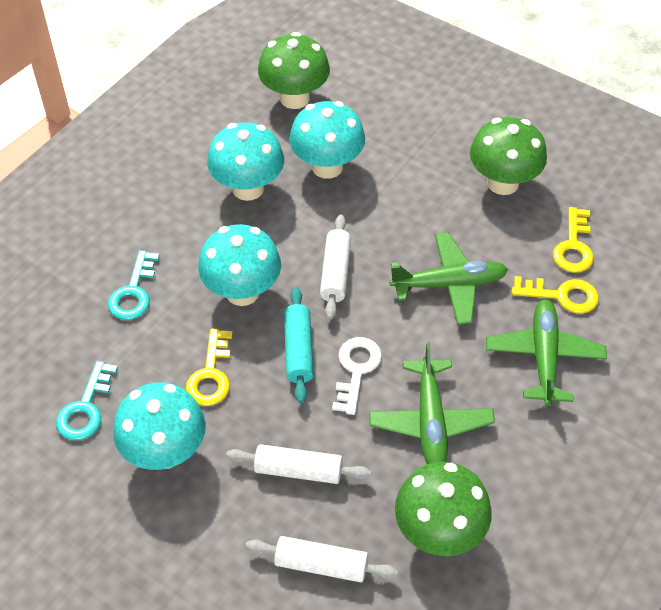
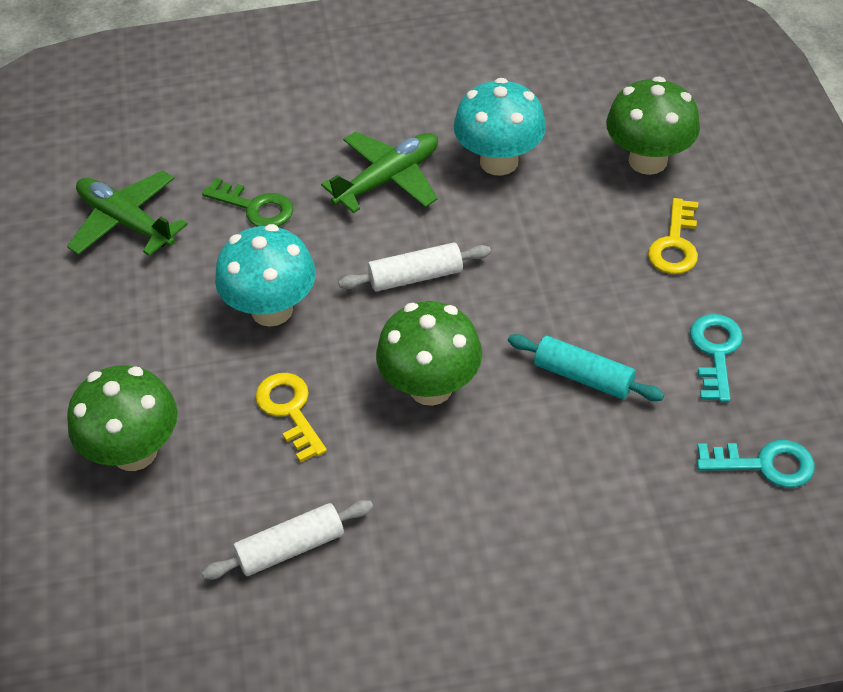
green key: none = 0 -> [202,178,293,227] = 1
green plane: [369,342,495,464] [390,232,508,325] [486,299,607,406] = 3 -> [67,171,188,256] [321,131,438,213] = 2
turquoise mushroom: [113,383,206,470] [198,224,281,306] [207,123,284,201] [289,101,365,179] = 4 -> [215,224,316,327] [453,78,546,176] = 2
white key: [332,337,382,415] = 1 -> none = 0
white rolling pin: [226,444,371,484] [246,536,398,582] [320,215,351,319] = 3 -> [202,500,373,580] [338,242,491,292] = 2
yellow key: [186,329,233,406] [512,276,599,314] [553,207,594,273] = 3 -> [255,373,327,463] [648,198,698,274] = 2

